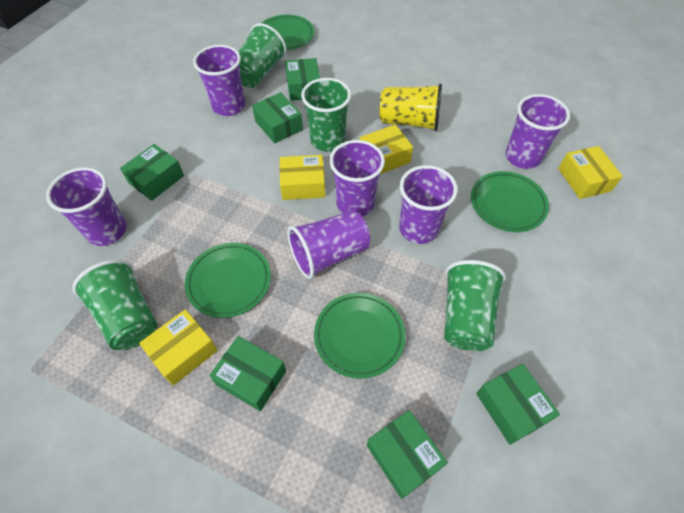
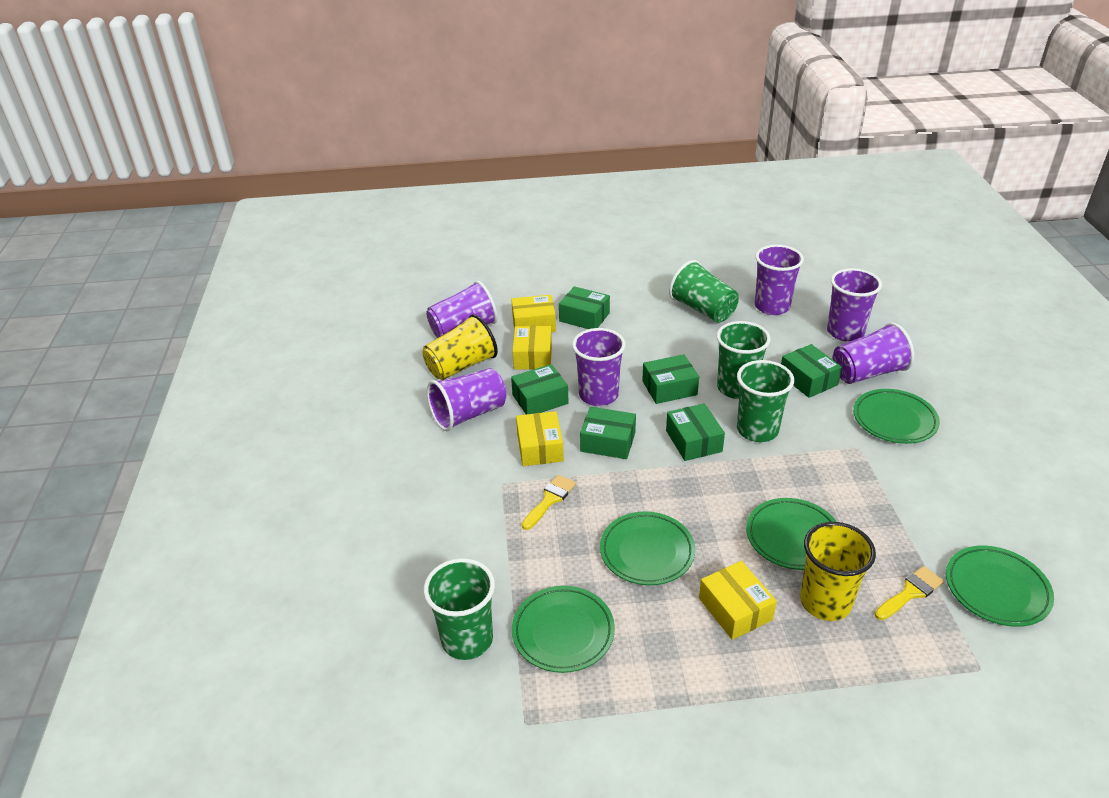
green plate: [185,243,271,318] [262,15,314,50] [314,293,405,379] [471,171,549,232] = 4 -> [512,586,615,673] [600,511,695,585] [746,498,837,570] [853,389,940,444] [946,546,1054,627] = 5
yellow brush: none = 0 -> [522,475,576,530] [875,566,944,620] = 2
yellow cup: [380,84,442,131] = 1 -> [422,314,498,380] [800,522,876,621] = 2

